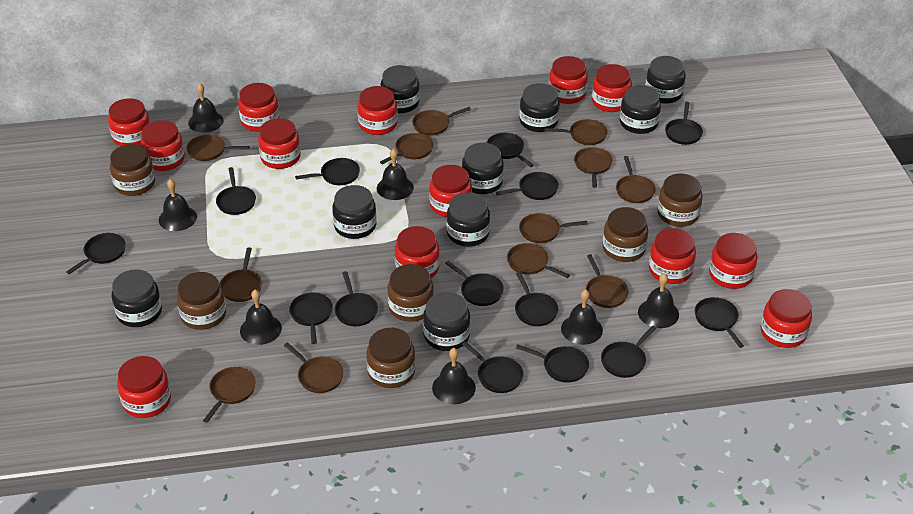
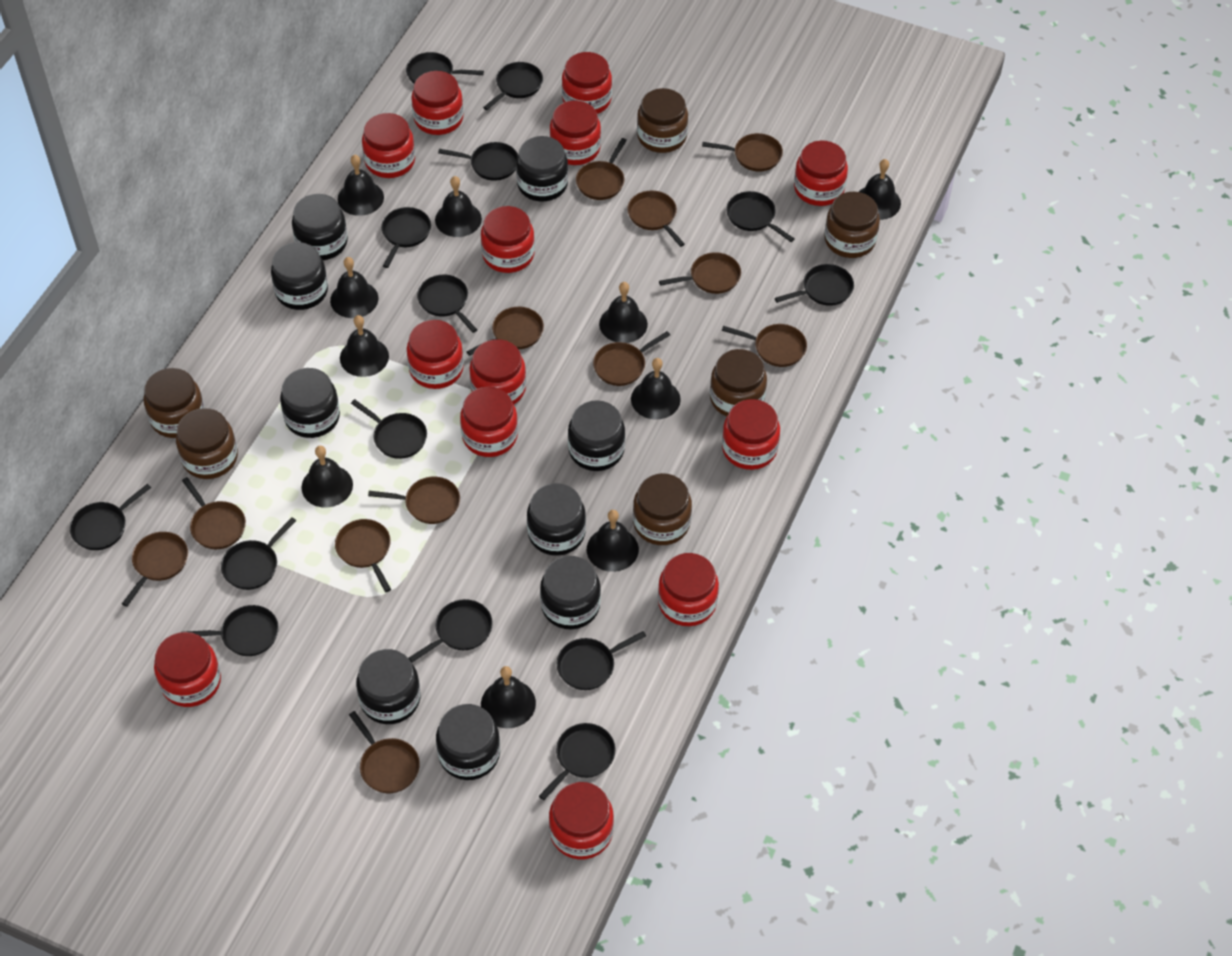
black bell: [159,179,197,231] [188,83,224,133] [240,290,282,345] [377,149,414,200] [432,348,476,405] [561,289,603,345] [638,273,679,328] = 7 -> [302,446,353,508] [330,257,378,318] [338,155,384,216] [340,315,389,377] [435,176,482,237] [481,666,536,728] [587,510,639,572] [599,282,648,343] [631,358,681,419] [859,159,901,220] = 10

